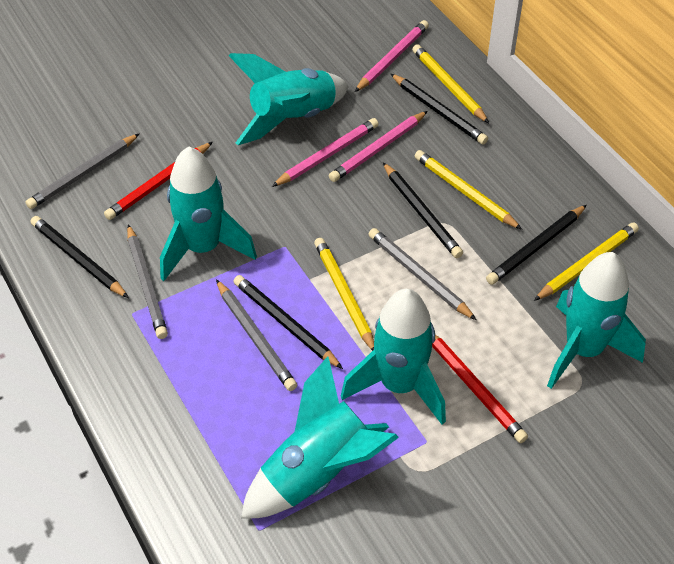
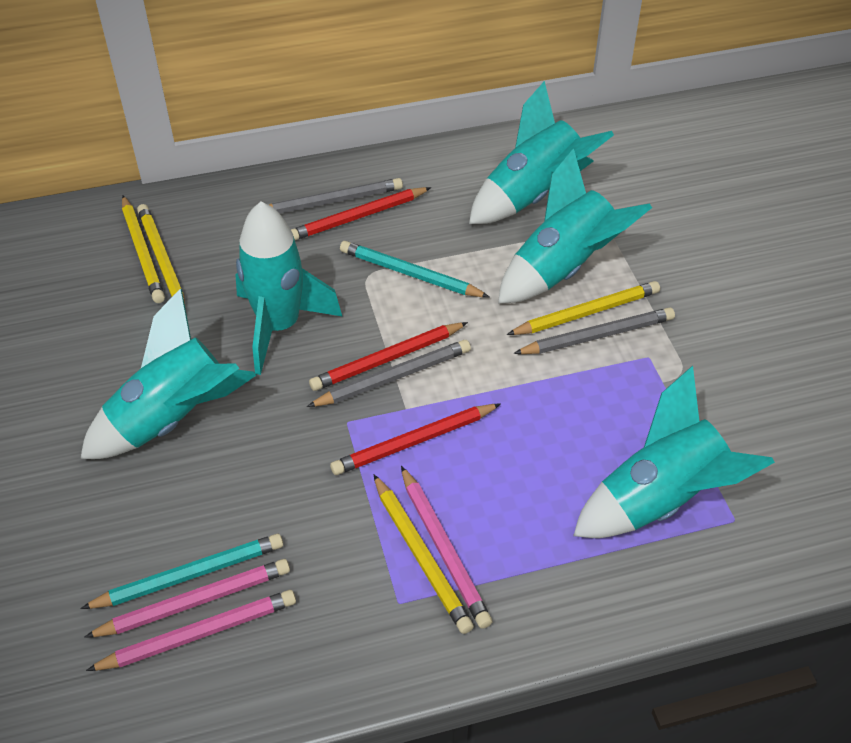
black pencil: [31,216,129,298] [233,275,343,369] [383,162,463,258] [391,74,488,145] [486,205,587,285] = 5 -> none = 0
grey pencil: [25,133,140,209] [127,224,168,339] [216,279,297,391] [368,228,476,320] = 4 -> [269,178,403,214] [307,340,471,407] [513,308,675,354] = 3
red pencil: [104,142,213,220] [432,335,528,443] = 2 -> [291,187,431,240] [309,322,468,391] [330,403,501,475] = 3
turquoise pencil: none = 0 -> [80,534,283,609] [340,241,489,297] = 2

